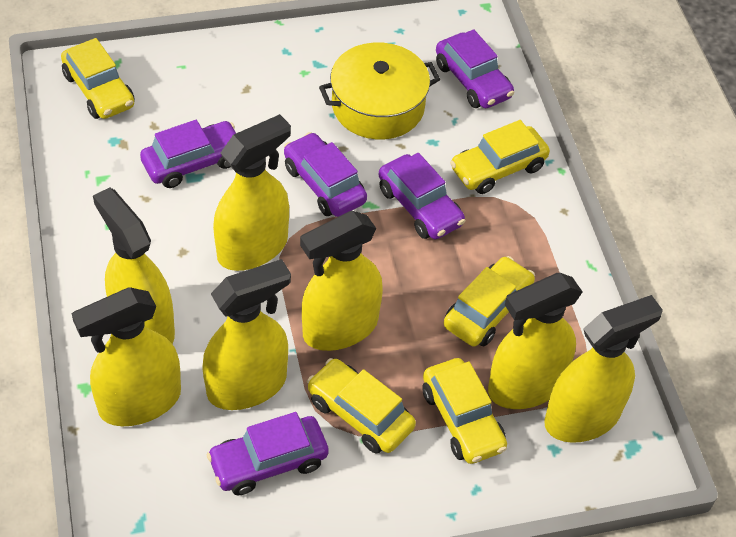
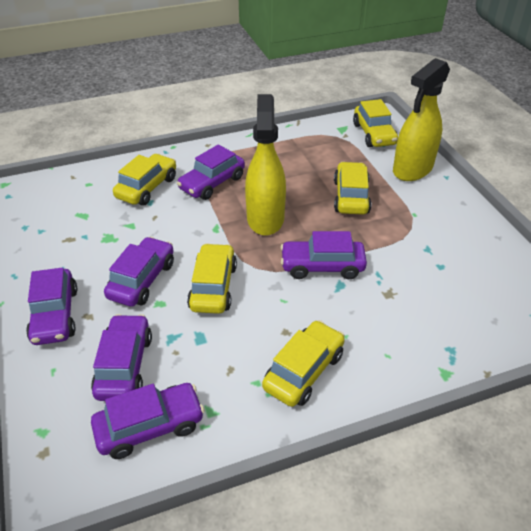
purple car: [140,120,236,188] [207,412,329,495] [284,132,367,217] [379,153,465,239] [436,29,514,108] = 5 -> [26,268,77,345] [91,314,152,401] [91,383,204,459] [104,237,174,307] [177,145,245,200] [280,231,367,279] = 6
yellow pot: [319,42,440,139] = 1 -> none = 0
yellow spray bottle: [72,287,181,426] [93,187,175,344] [202,259,291,410] [213,114,291,271] [300,211,383,351] [488,273,582,409] [544,295,663,443] = 7 -> [245,94,286,236] [393,58,450,181] = 2

